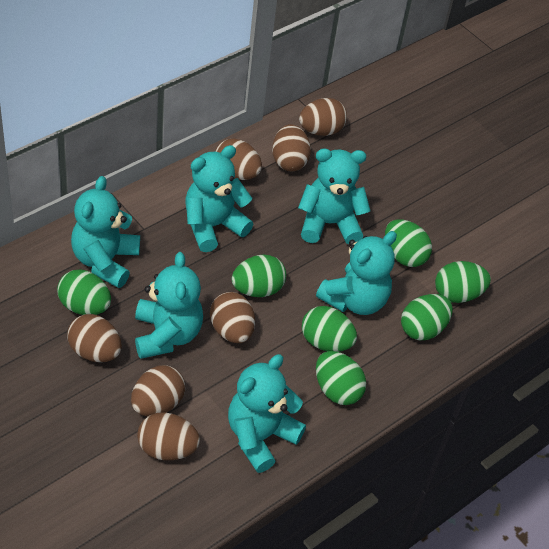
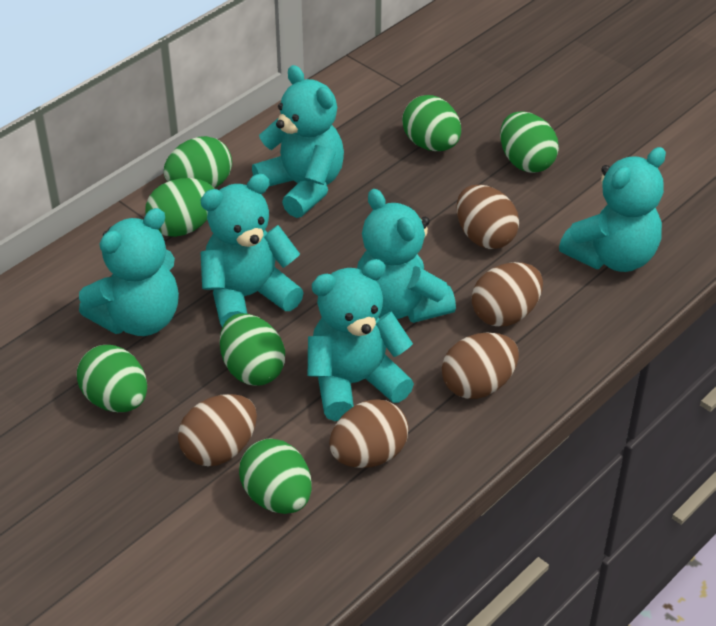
brown egg: [67,314,122,362] [131,365,185,416] [137,412,200,460] [210,292,255,343] [215,139,262,180] [272,124,311,172] [299,98,347,136] = 7 -> [178,394,257,466] [329,399,409,468] [442,332,519,399] [457,185,519,249] [472,262,543,327] = 5

